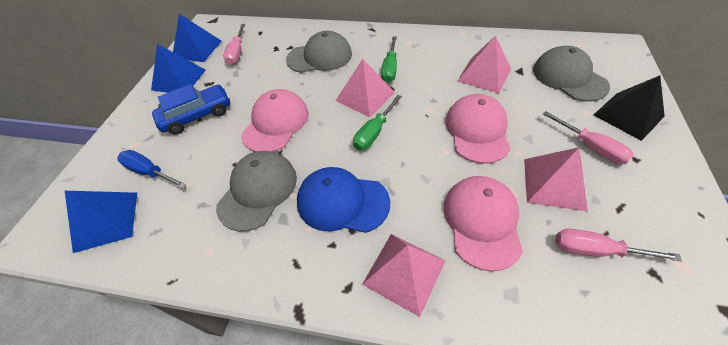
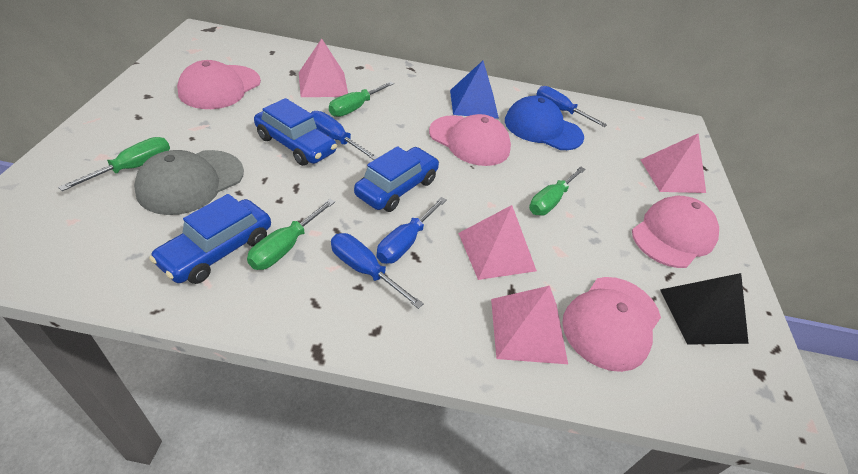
blue car: [152,84,230,135] = 1 -> [149,194,271,284] [254,98,337,166] [354,146,439,212] = 3
blue pyramid: [65,191,137,253] [151,44,206,93] [173,14,222,62] = 3 -> [450,61,499,119] = 1
blue screwdriver: [117,150,186,188] = 1 -> [311,111,378,160] [331,233,424,309] [376,197,447,264] [536,86,607,127] = 4
green screwdriver: [353,95,402,151] [381,36,397,83] = 2 -> [58,137,170,191] [247,199,335,270] [329,81,394,117] [529,166,586,216] = 4
grey cap: [216,151,297,232] [286,31,352,73] [533,46,610,102] = 3 -> [134,150,244,215] = 1
pink cap: [241,89,309,152] [444,176,523,272] [445,94,510,164] = 3 -> [177,60,261,109] [429,114,511,166] [562,277,661,372] [632,196,719,268] = 4
pink screwdriver: [223,24,245,65] [543,111,634,164] [555,229,682,262] = 3 -> none = 0

